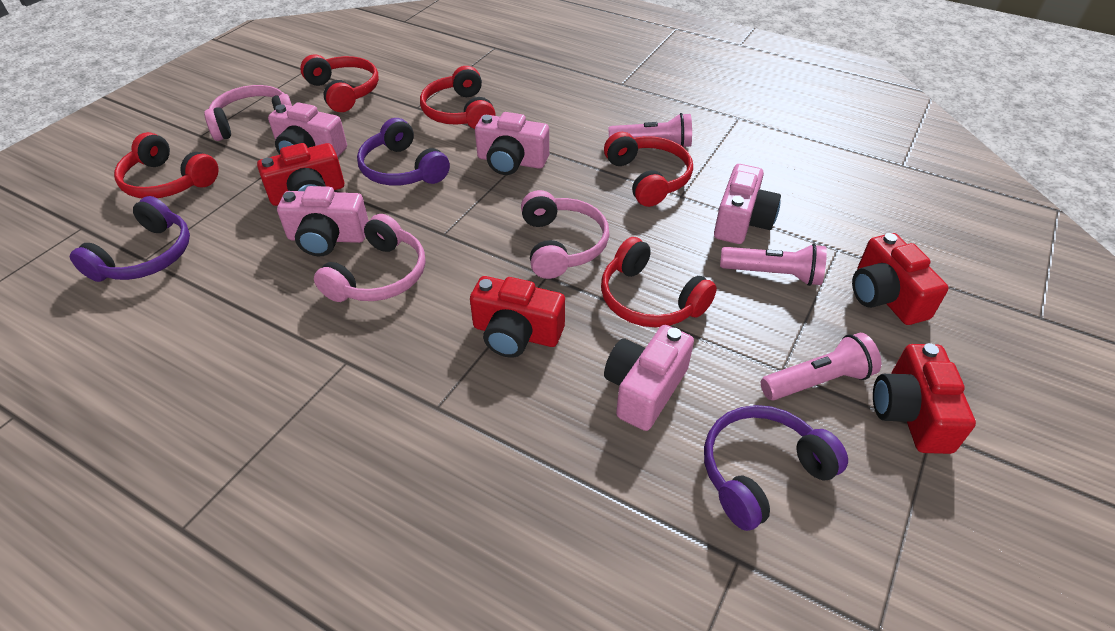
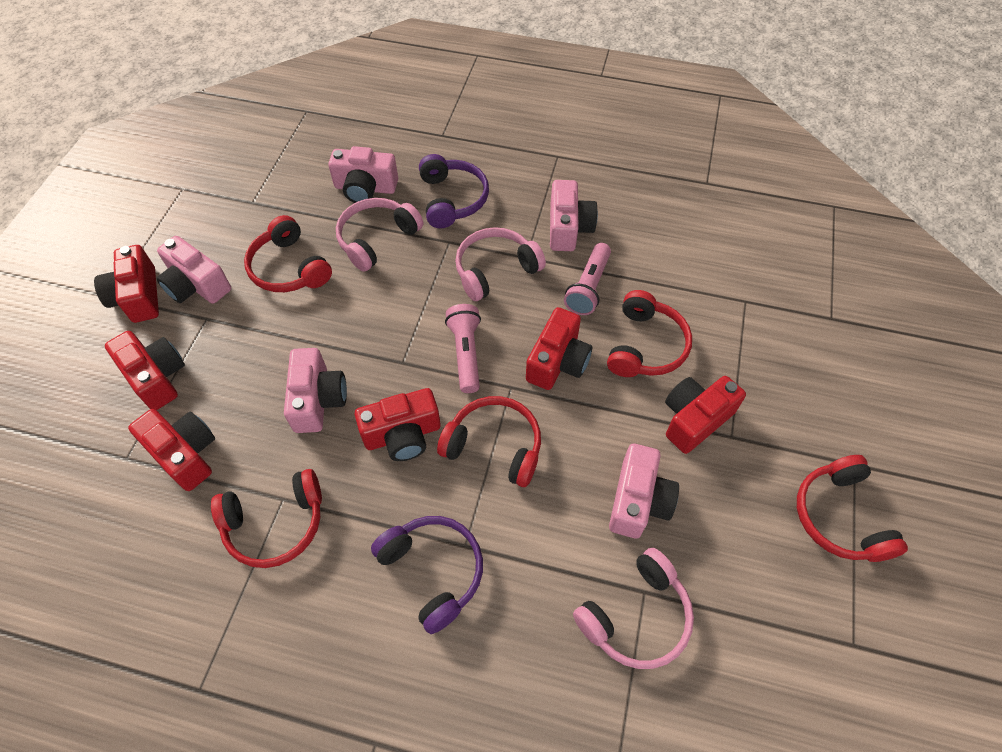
pink flashlight: [608,113,692,147] [720,244,827,286] [761,333,881,400] = 3 -> [445,304,481,393] [564,243,611,315] = 2
purple headphones: [70,196,190,282] [357,118,450,186] [704,405,848,531] = 3 -> [371,516,483,634] [419,154,489,228] = 2
red camera: [257,143,344,206] [470,276,565,358] [852,233,948,325] [873,343,976,454] = 4 -> [94,245,159,323] [105,331,185,410] [128,409,215,491] [355,388,441,461] [526,307,592,390] [665,376,746,454] = 6

